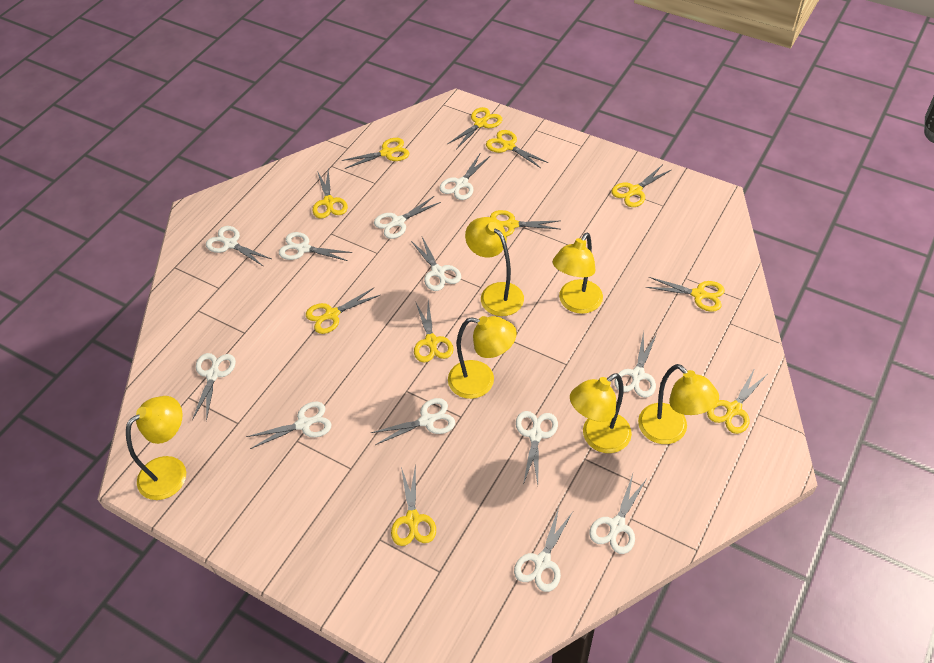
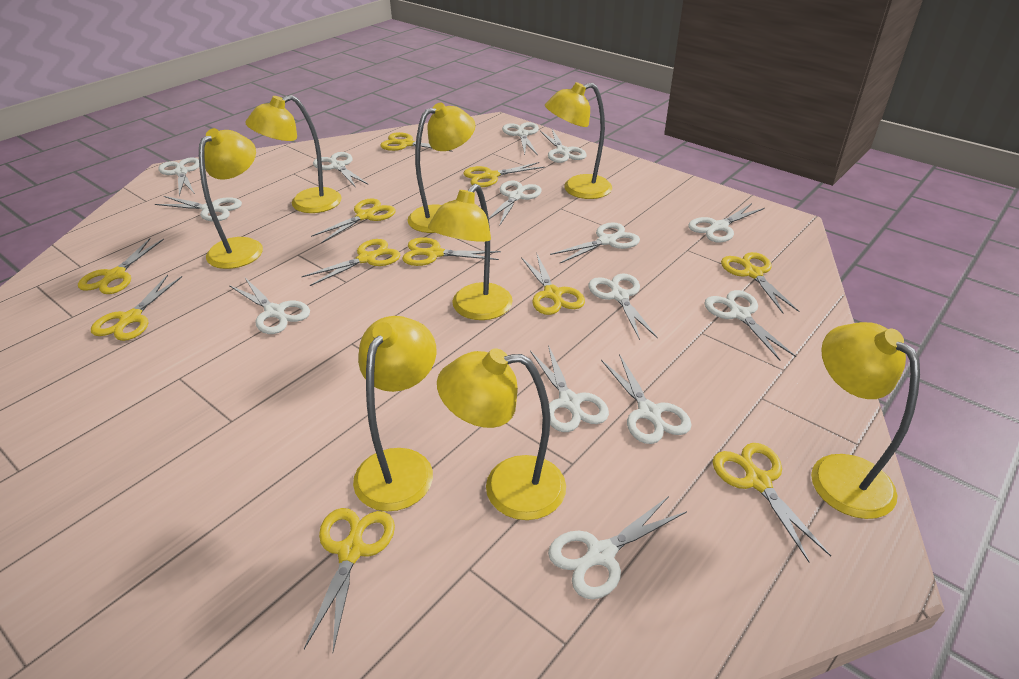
white scissors: [192,353,236,421] [206,226,271,267] [246,402,332,449] [279,232,352,261] [371,398,455,445] [374,196,441,239] [411,237,461,291] [439,154,490,200] [514,507,573,592] [516,411,558,485] [589,474,647,554] [614,331,657,398] = 12 -> [155,196,242,221] [158,157,199,196] [229,278,310,334] [313,152,369,188] [489,181,542,225] [502,122,539,155] [530,345,609,432] [540,129,587,163] [548,496,687,600] [550,222,640,264] [588,273,658,340] [601,354,691,444] [688,203,765,243] [704,290,797,360] = 14
yellow lamp: [126,396,186,500] [448,316,517,399] [465,217,524,316] [552,233,603,314] [570,373,632,453] [638,364,719,444] = 6 -> [199,128,263,269] [245,95,342,213] [353,316,436,511] [407,102,476,233] [428,184,513,320] [437,348,566,520] [545,82,612,199] [811,322,920,519] = 8

